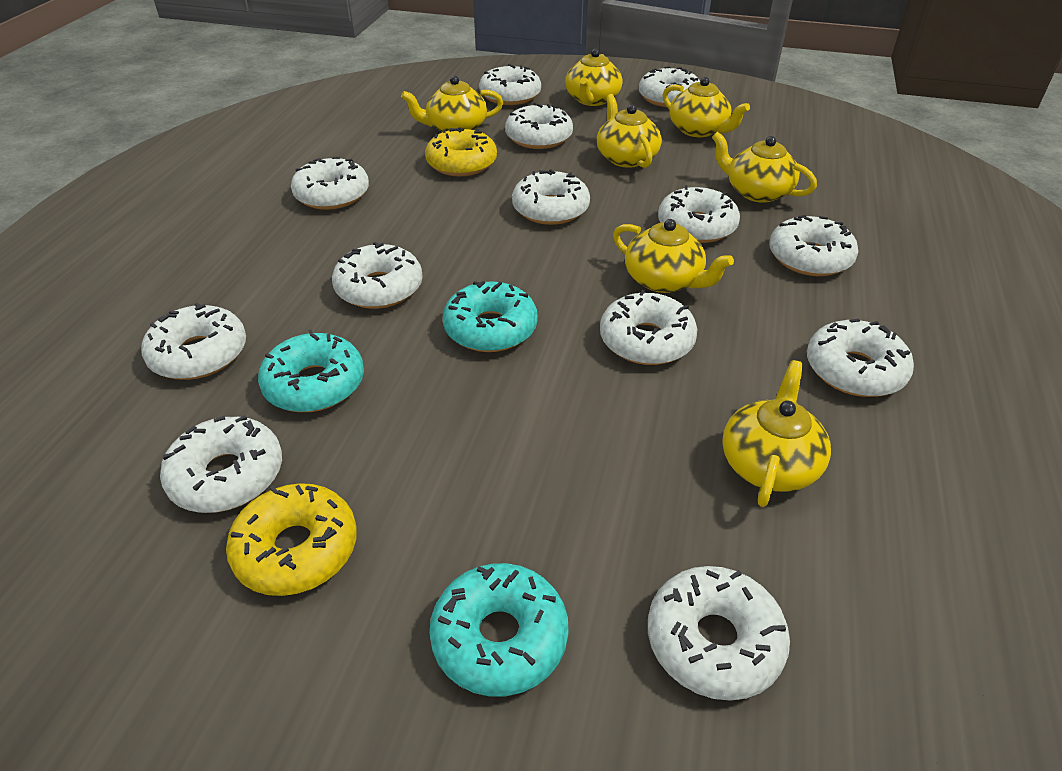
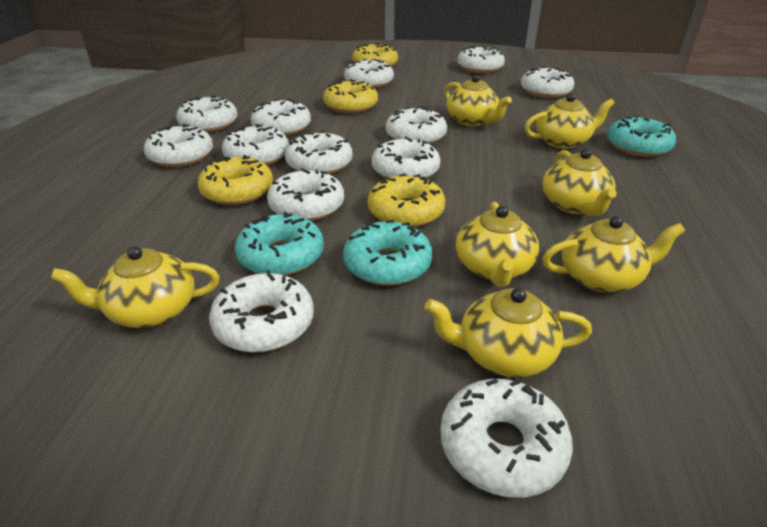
yellow donut: [226,483,357,596] [425,127,497,177] = 2 -> [197,155,273,205] [323,79,378,113] [352,43,398,67] [368,174,445,227] = 4

